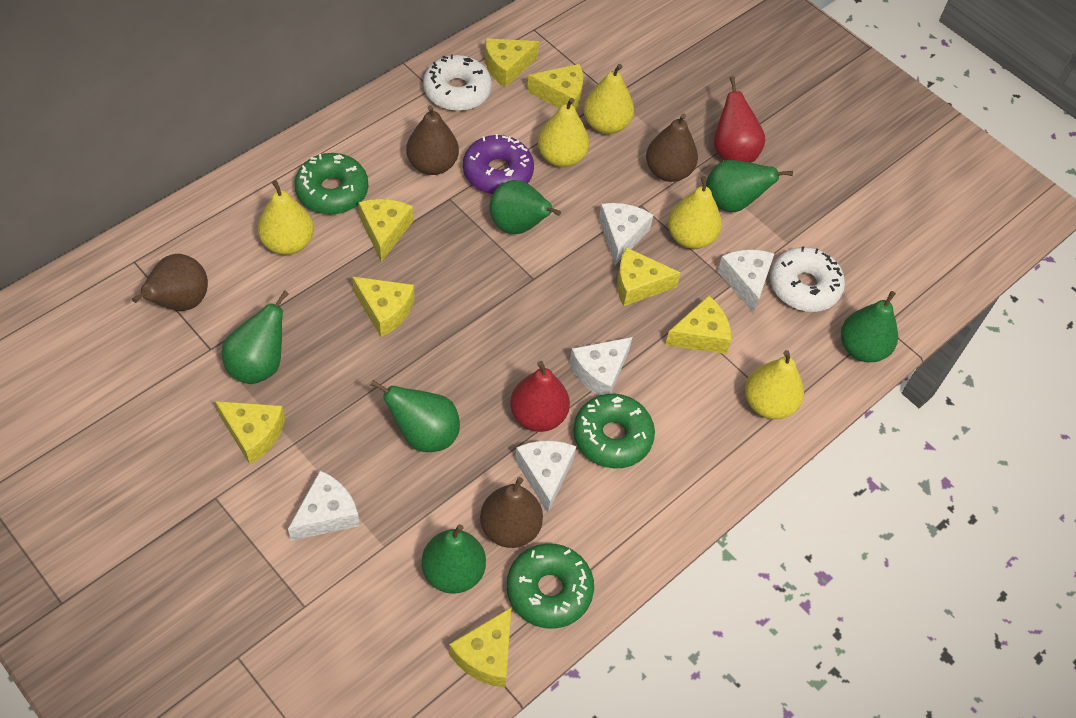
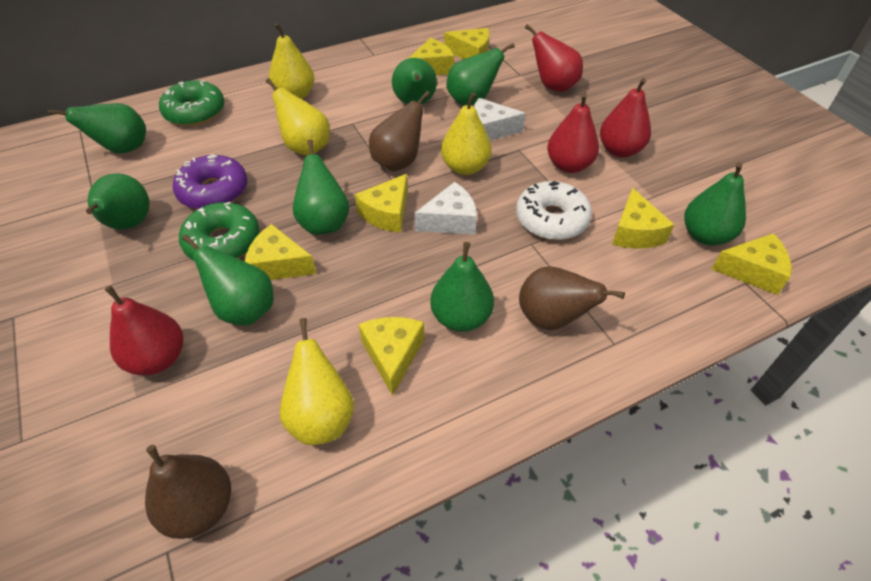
brown pear: [132,254,208,311] [406,105,459,175] [480,477,543,548] [646,113,698,182] = 4 -> [145,445,231,539] [369,91,430,171] [519,266,625,330] = 3
green donut: [294,153,368,215] [507,543,594,629] [573,394,655,468] = 3 -> [159,80,225,126] [179,202,259,260] = 2
green pear: [222,290,289,384] [371,380,460,452] [422,524,486,594] [489,180,561,234] [706,160,793,212] [841,291,898,362] = 6 -> [48,103,146,154] [86,173,150,230] [182,234,274,326] [293,140,350,235] [392,58,437,104] [430,242,494,332] [447,43,515,105] [684,162,746,246] = 8
red pear: [510,361,570,432] [714,76,766,163] = 2 -> [105,285,183,375] [525,24,583,92] [547,93,599,173] [600,78,651,158] = 4
white cheese: [288,471,360,541] [515,441,576,513] [570,337,632,396] [599,203,653,265] [717,250,775,313] = 5 -> [415,182,477,235] [474,98,526,141] = 2
white donut: [423,54,492,111] [770,246,845,312] = 2 -> [516,181,592,240] = 1
yellow cheese: [215,401,285,464] [352,276,415,337] [359,199,413,262] [449,607,512,688] [484,38,539,87] [527,64,583,110] [617,247,681,306] [665,296,731,354] = 8 -> [245,224,316,280] [355,174,408,233] [358,317,424,396] [408,38,454,75] [444,28,489,60] [612,188,674,249] [712,233,792,295] = 7
yellow pear: [258,180,314,255] [538,98,589,167] [583,64,634,134] [668,176,722,249] [745,350,804,419] = 5 -> [266,78,330,156] [269,23,315,99] [280,318,354,445] [441,92,492,175] = 4

